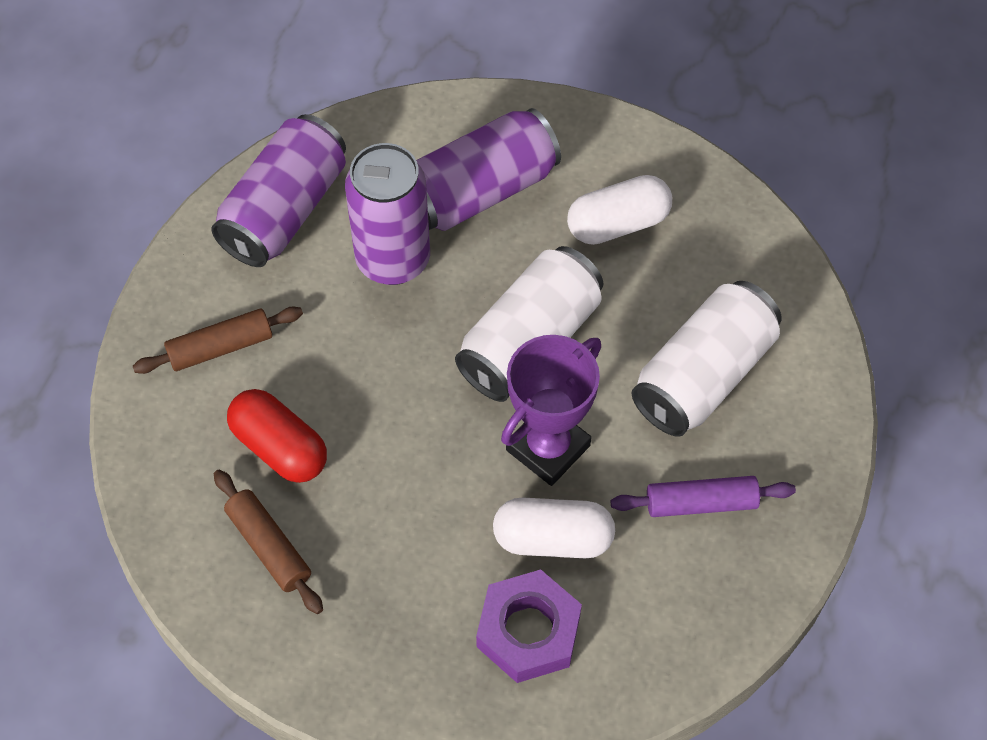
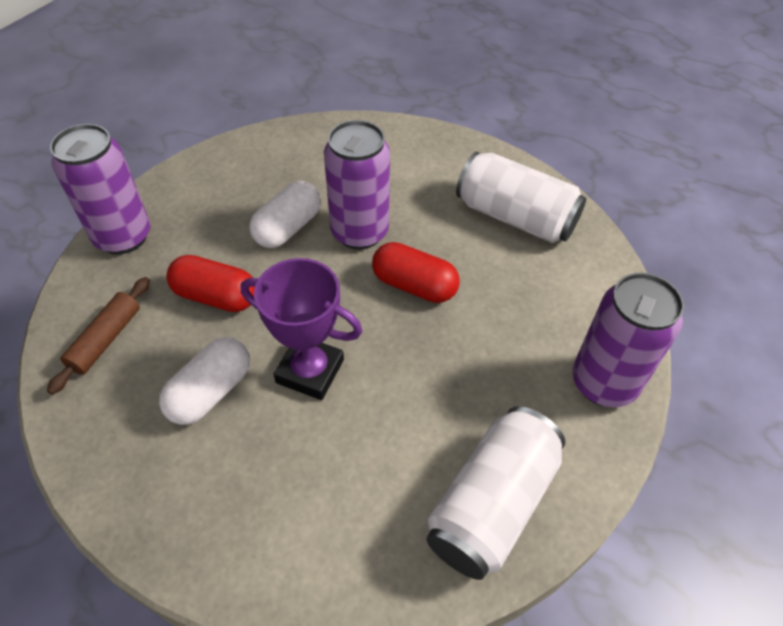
brown rolling pin: [133,307,303,374] [214,470,323,614] = 2 -> [47,277,150,395] = 1
purple nut: [476,569,582,683] = 1 -> none = 0
purple rolling pin: [611,476,796,517] = 1 -> none = 0
red capsule: [227,389,327,483] = 1 -> [166,255,255,312] [372,242,460,303] = 2

